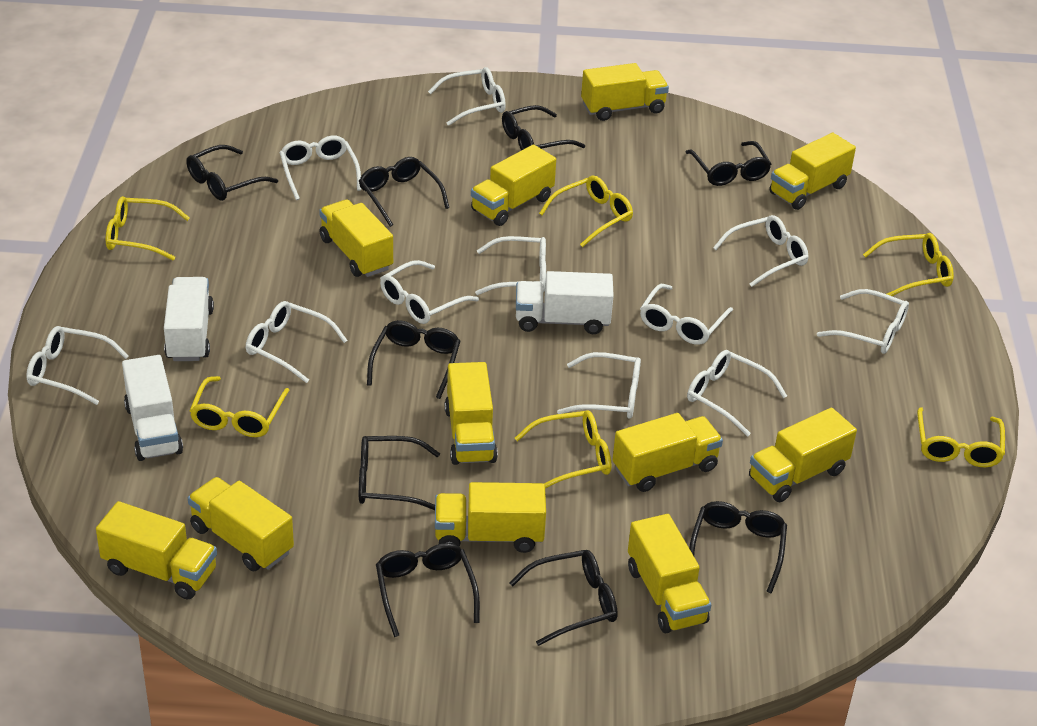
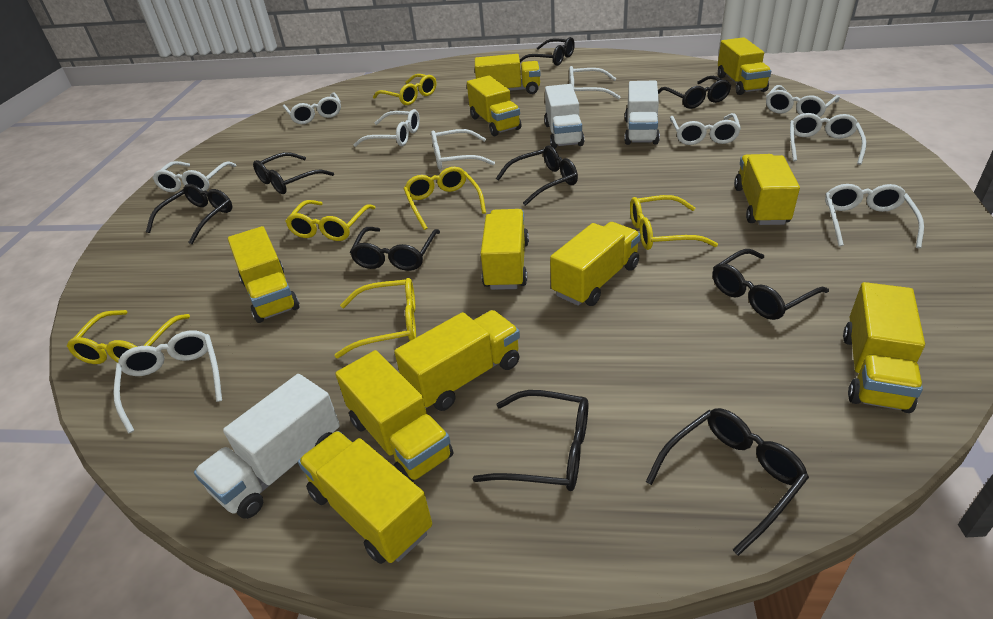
white glasses: [26,326,129,405] [246,301,348,383] [280,135,361,200] [380,260,479,324] [428,67,506,126] [475,236,546,295] [557,352,641,419] [640,284,733,345] [687,350,787,436] [713,215,808,287] [817,289,909,354] = 11 -> [113,331,222,433] [153,161,237,192] [283,92,341,124] [353,109,420,147] [431,129,495,170] [569,66,620,99] [670,113,741,145] [766,85,840,117] [790,113,866,165] [825,184,924,248] = 10

